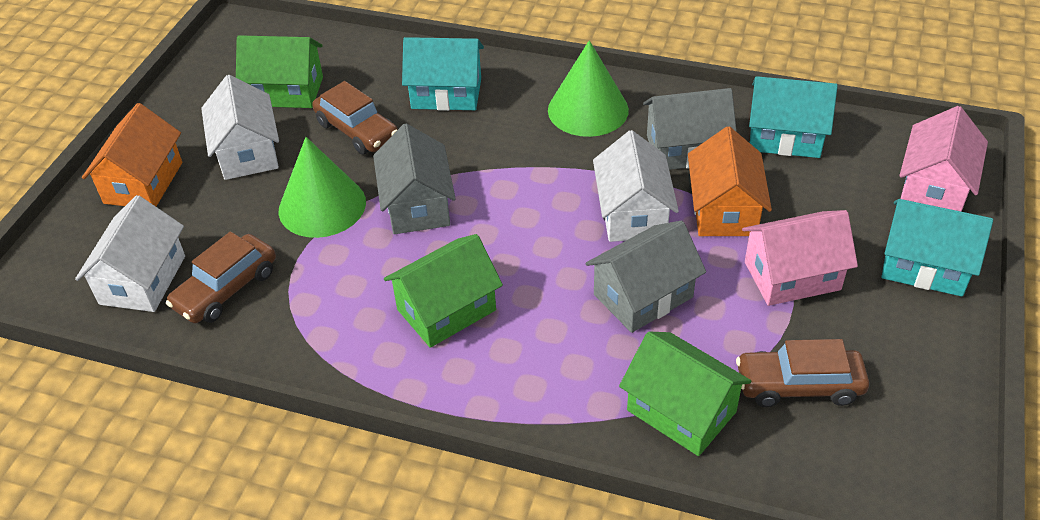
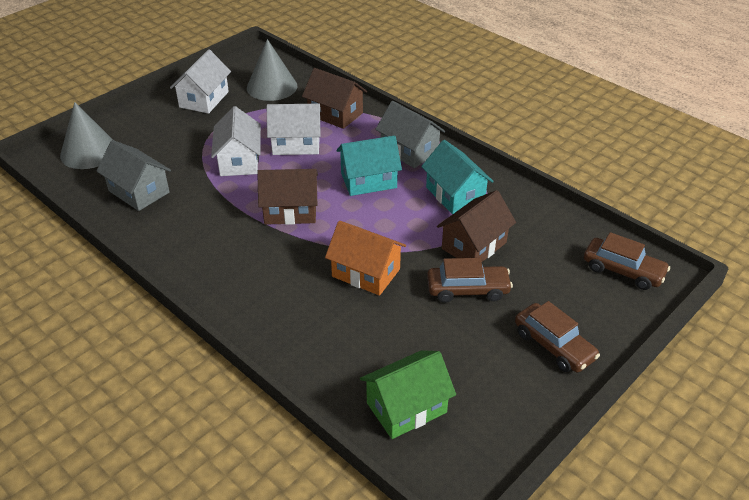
brown house: none = 0 -> [257,169,318,225] [302,68,368,129] [437,190,516,262] = 3
green cone: [279,137,366,238] [548,40,629,137] = 2 -> none = 0
green house: [236,35,323,108] [384,234,503,348] [619,332,752,456] = 3 -> [360,350,456,439] = 1
grey cone: none = 0 -> [60,102,113,169] [247,39,297,101] = 2
grey house: [373,123,456,234] [586,220,706,333] [643,88,737,170] = 3 -> [97,140,171,211] [375,101,445,168] = 2
orange house: [82,103,182,206] [688,126,772,236] = 2 -> [325,221,406,296] = 1
pink house: [742,210,858,306] [899,106,988,212] = 2 -> none = 0
turquoise house: [402,37,484,111] [749,76,838,158] [881,199,993,297] = 3 -> [336,136,402,196] [421,140,494,214] = 2

